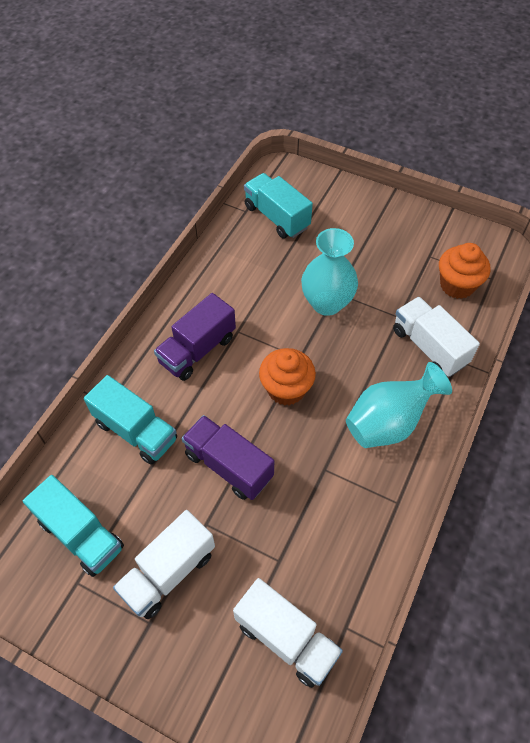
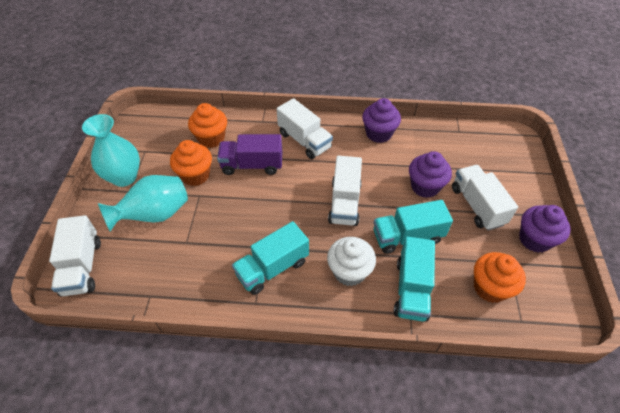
orange cupcake: [259,348,316,406] [439,243,491,299] = 2 -> [170,140,212,186] [188,103,227,148] [474,252,526,303] = 3
purple cupcake: none = 0 -> [362,98,401,143] [409,151,452,198] [519,205,571,253] = 3
purple truck: [154,293,236,381] [182,415,274,500] = 2 -> [217,134,282,175] = 1
white cupcake: none = 0 -> [327,237,376,286] = 1
white truck: [113,510,215,619] [233,578,343,688] [393,297,480,377] = 3 -> [49,215,101,297] [277,98,333,159] [328,156,362,226] [452,165,518,231] = 4

